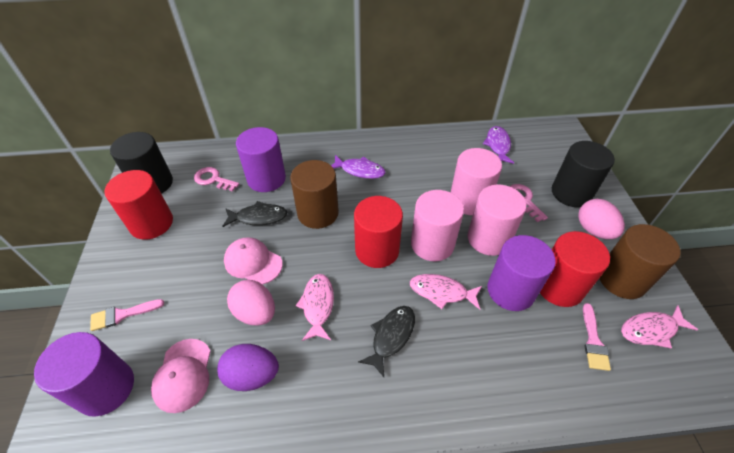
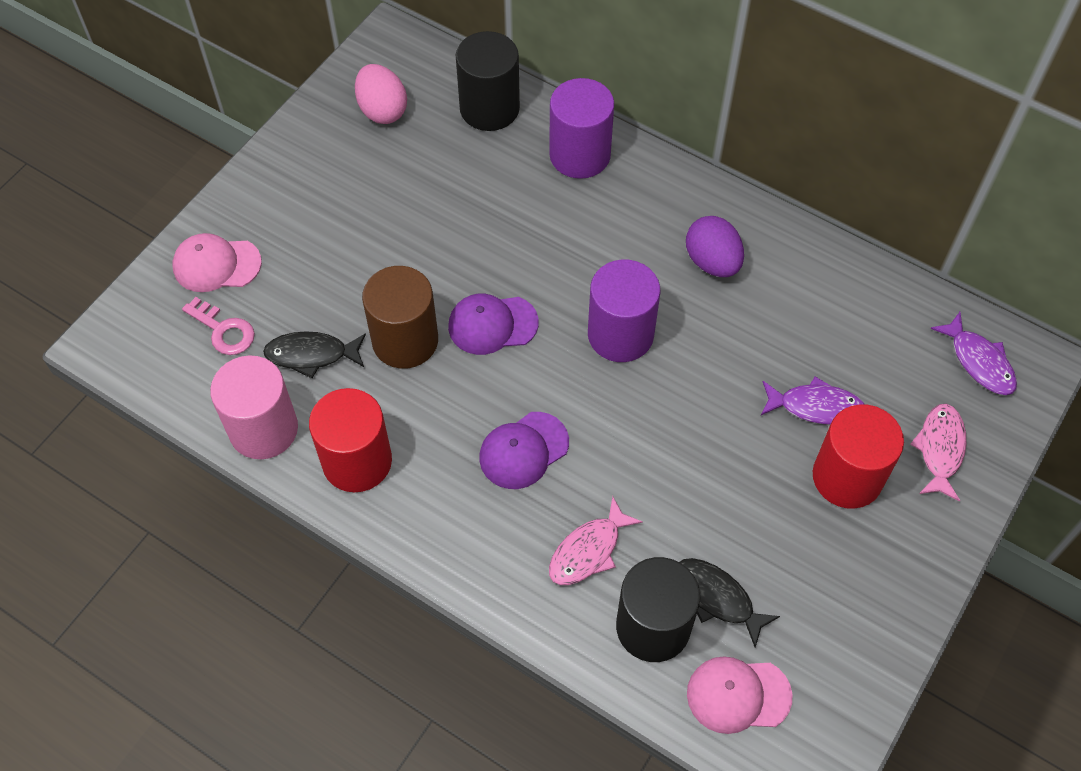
brown cylinder: [290,160,339,229] [599,224,680,299] = 2 -> [362,266,438,369] = 1
pink brush: [90,299,164,331] [583,303,611,371] = 2 -> none = 0
pink cylinder: [411,190,464,261] [451,148,502,215] [468,185,527,256] = 3 -> [210,355,298,459] = 1
pink egg: [227,280,275,326] [578,199,625,239] = 2 -> [355,64,407,124] = 1
pink fish: [295,274,334,341] [410,274,482,310] [621,305,698,349] = 3 -> [549,496,643,585] [910,404,967,502] = 2
pink key: [194,167,240,192] [509,184,548,222] = 2 -> [182,297,255,355] = 1
purple cap: none = 0 -> [448,294,539,355] [479,412,569,489] = 2
purple cylinder: [34,332,134,417] [236,127,286,192] [487,235,556,311] = 3 -> [549,78,614,179] [588,259,660,362] = 2
red cylinder: [104,170,173,240] [354,196,403,268] [540,231,610,307] = 3 -> [309,388,392,492] [813,404,904,509] = 2

